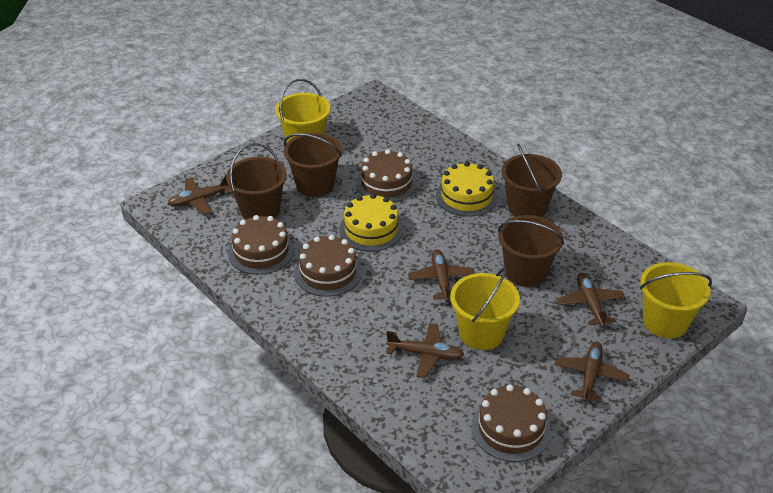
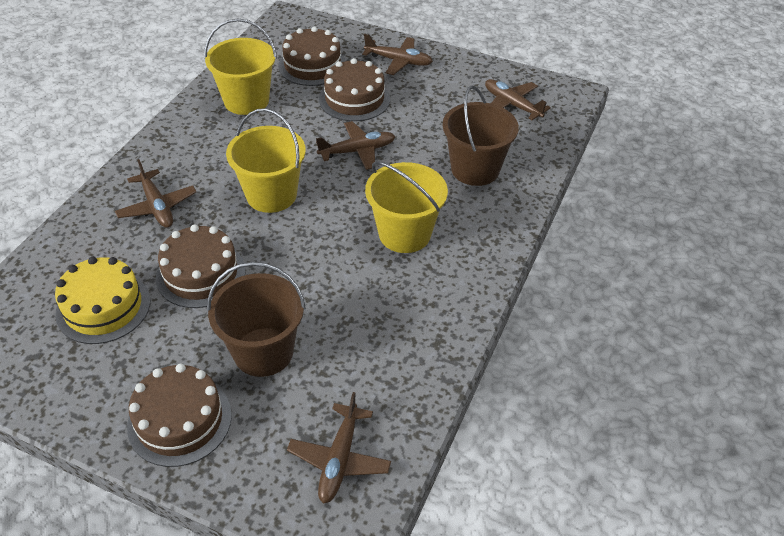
brown bucket: [226,143,287,220] [284,133,342,197] [498,215,564,287] [502,144,562,217] = 4 -> [207,262,306,377] [442,86,519,186] = 2
yellow cake: [339,194,403,251] [436,162,498,217] = 2 -> [55,257,150,344] = 1

